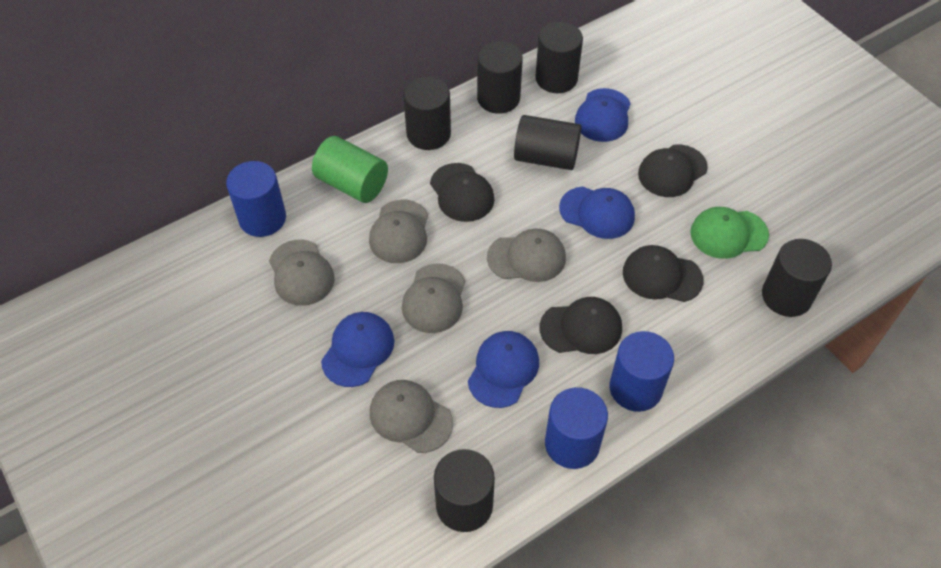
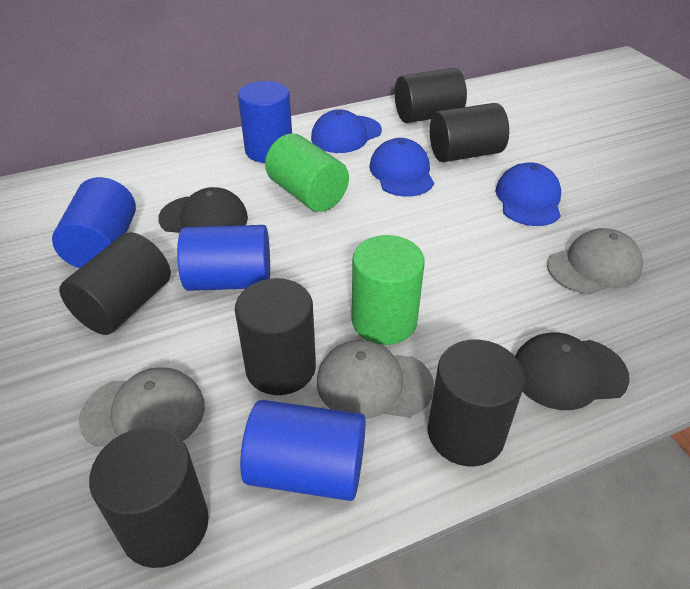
black cap: [430,163,494,222] [539,297,622,354] [623,245,703,302] [638,144,708,197] = 4 -> [158,187,248,233] [515,333,630,410] = 2
blue cap: [321,312,394,387] [468,331,539,408] [559,186,635,239] [575,88,631,142] = 4 -> [311,109,382,153] [369,138,434,197] [495,162,561,226] = 3
blue cylinder: [226,161,286,237] [545,387,608,469] [610,331,674,412] = 3 -> [52,177,136,268] [177,225,270,291] [238,81,292,163] [240,400,366,501] = 4
green cap: [690,207,769,259] = 1 -> none = 0
green cylinder: [312,136,388,203] = 1 -> [265,133,349,212] [352,235,425,345] = 2
grey cap: [269,240,335,306] [369,200,428,263] [370,380,453,453] [402,263,465,333] [487,229,566,282] = 5 -> [79,367,205,447] [317,340,434,419] [547,228,643,294] = 3

